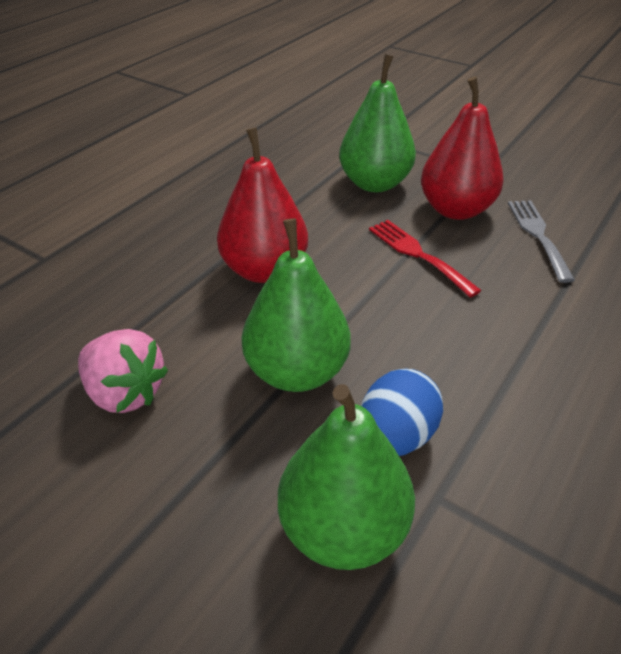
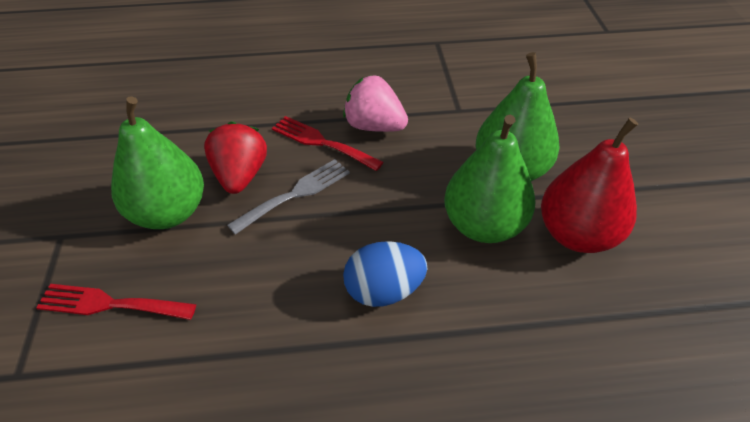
red fork: [369,220,482,298] = 1 -> [36,284,196,320] [272,116,384,171] = 2
red pear: [217,127,308,283] [421,77,503,220] = 2 -> [541,118,638,253] = 1
red strawberry: none = 0 -> [204,121,267,194] = 1

